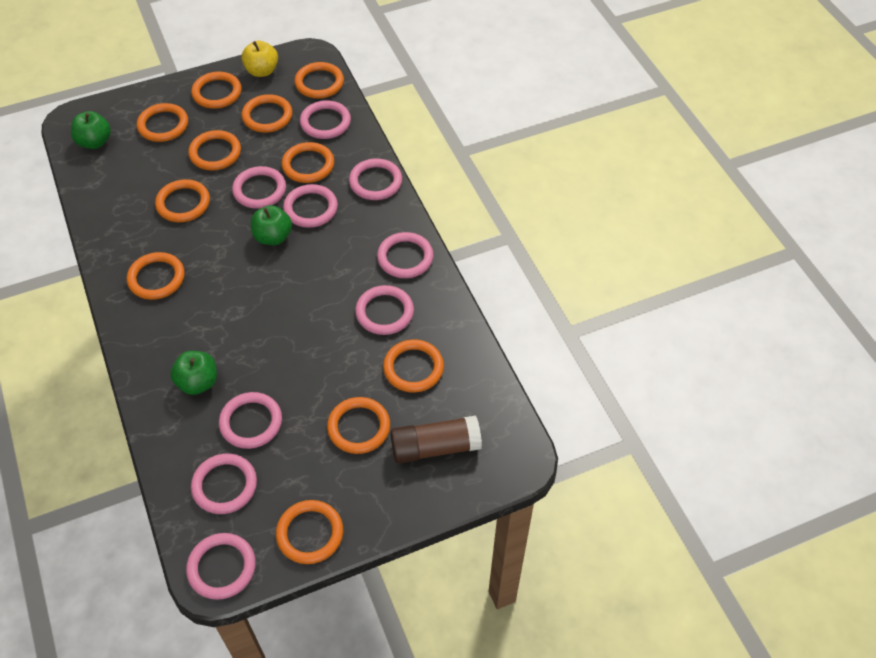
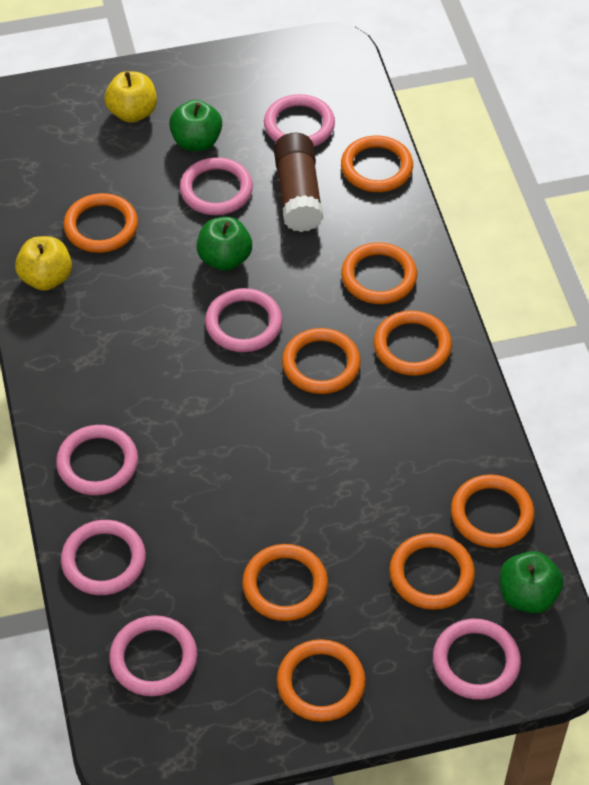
orange ring: [127,252,185,300] [137,103,188,142] [155,179,210,222] [188,130,241,170] [191,72,242,109] [241,94,292,133] [276,500,343,564] [281,142,334,183] [294,62,344,99] [327,397,390,454] [383,340,444,392] = 11 -> [63,193,138,253] [242,544,328,621] [277,639,366,722] [282,328,361,394] [341,136,413,192] [341,242,417,304] [374,310,452,376] [389,533,475,610] [451,474,534,548] = 9
pink ring: [186,533,256,600] [191,453,257,514] [219,392,282,449] [232,166,286,209] [283,184,338,228] [300,100,351,139] [349,158,402,200] [355,285,414,335] [377,232,434,278] = 9 -> [56,425,138,495] [61,520,146,595] [109,615,197,696] [180,157,253,215] [205,288,283,352] [264,94,335,147] [433,619,521,700] = 7
yellow apple: [241,41,278,77] = 1 -> [15,236,72,291] [105,71,157,123] = 2

